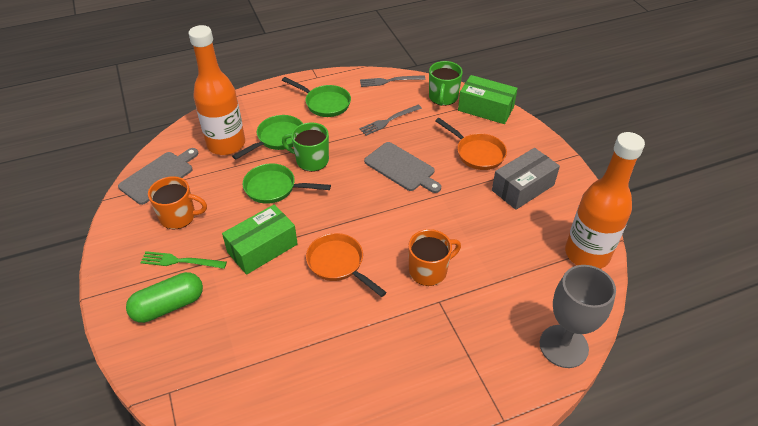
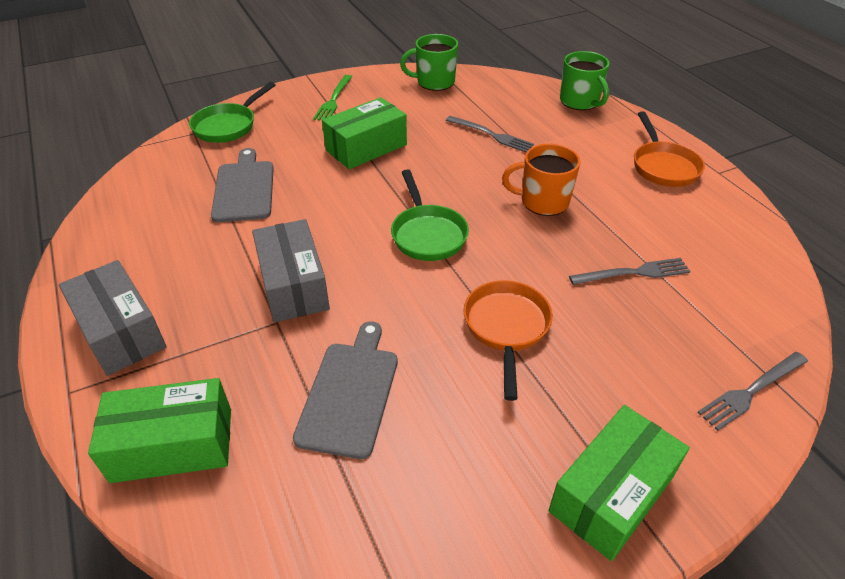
green box: [222,204,298,275] [458,75,518,124] = 2 -> [88,378,231,483] [322,97,407,169] [548,405,690,561] = 3
green capsule: [126,272,203,323] = 1 -> none = 0
green pan: [232,115,303,160] [243,163,331,204] [282,77,351,117] = 3 -> [189,82,276,143] [391,169,469,261] = 2
grey box: [492,148,560,210] = 1 -> [59,260,167,376] [252,219,330,323] = 2
grey fork: [359,105,422,136] [360,75,425,87] = 2 -> [446,116,534,153] [569,258,691,285] [697,352,808,431] = 3
grey goblet: [540,265,616,368] = 1 -> none = 0
orange bottle: [189,25,245,155] [565,132,645,269] = 2 -> none = 0
orange mug: [148,176,207,229] [408,229,461,286] = 2 -> [502,144,581,216] = 1

